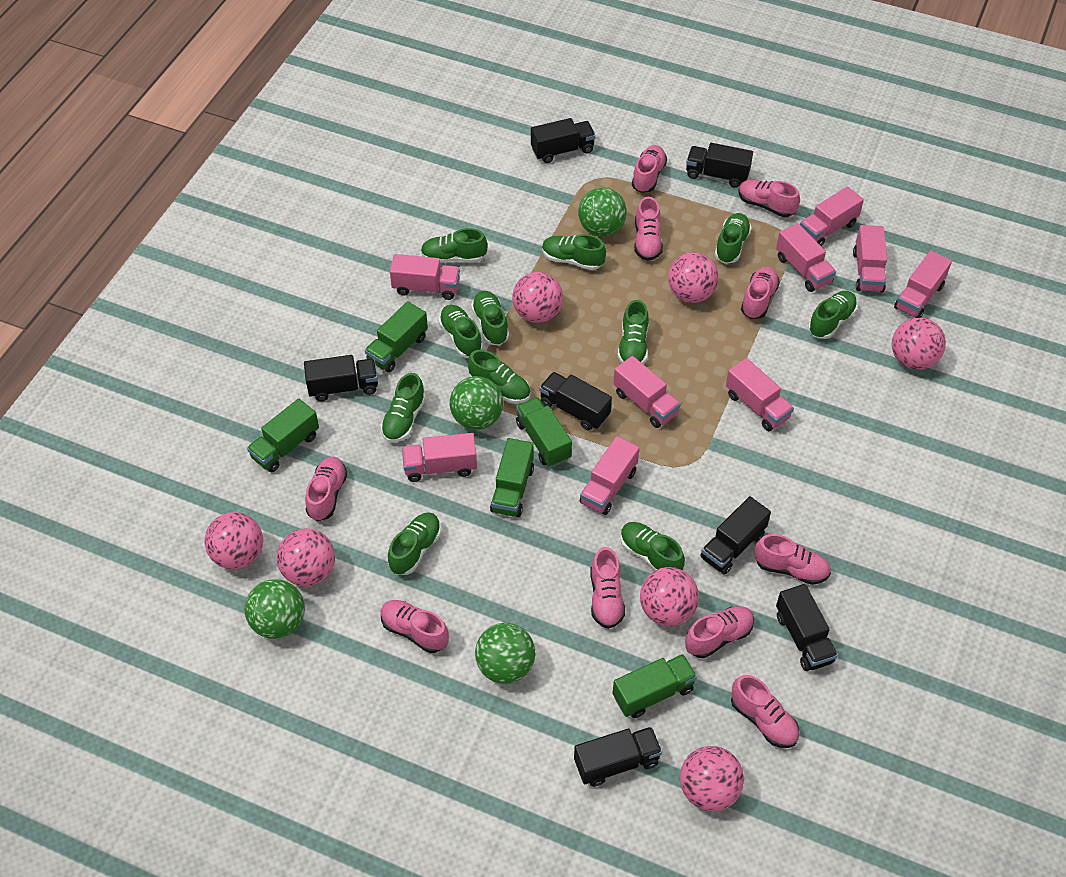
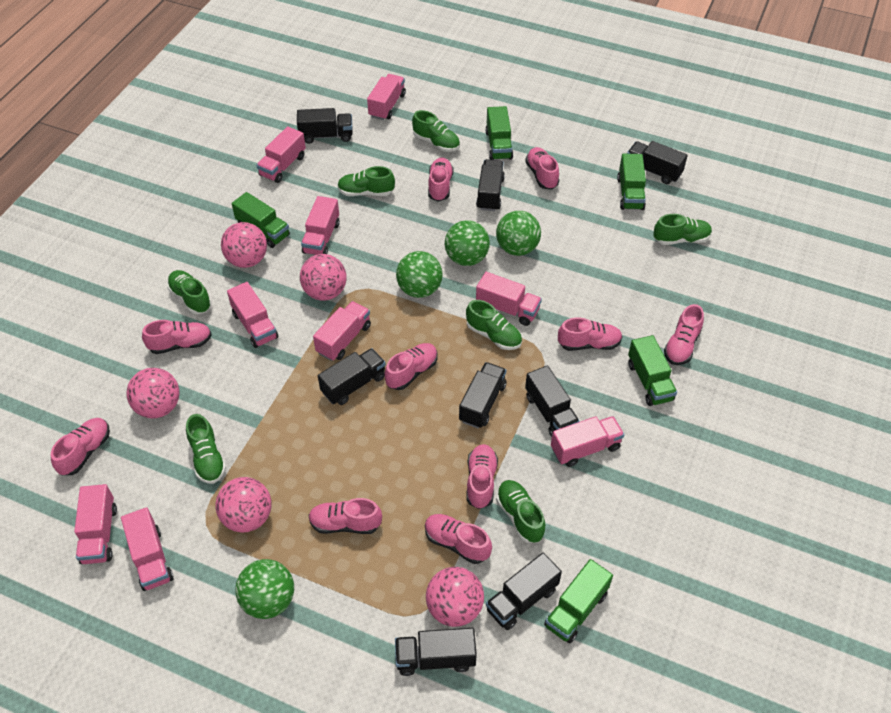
black truck: [304,355,378,401] [531,118,596,163] [539,372,612,430] [574,727,662,787] [686,143,753,188] [700,496,771,575] [776,584,838,671] = 7 -> [297,108,353,144] [318,348,386,405] [395,628,477,676] [459,362,506,428] [476,159,505,211] [486,553,562,630] [525,365,580,437] [627,141,688,184] = 8
green shoe: [381,373,426,443] [388,512,441,575] [421,228,488,263] [438,305,483,358] [468,350,531,404] [471,291,509,346] [542,234,606,270] [618,300,649,364] [620,522,685,571] [715,213,752,264] [808,291,858,339] = 11 -> [167,270,212,314] [186,414,226,484] [337,166,395,196] [412,110,460,152] [466,300,522,350] [496,480,545,543] [654,214,712,245] = 7
pink ball: [204,512,263,570] [277,528,335,586] [512,272,563,323] [640,567,699,626] [668,252,719,303] [680,746,744,811] [892,318,946,370] = 7 -> [126,368,180,419] [215,477,272,533] [221,222,267,268] [300,254,347,301] [426,567,484,627] = 5

